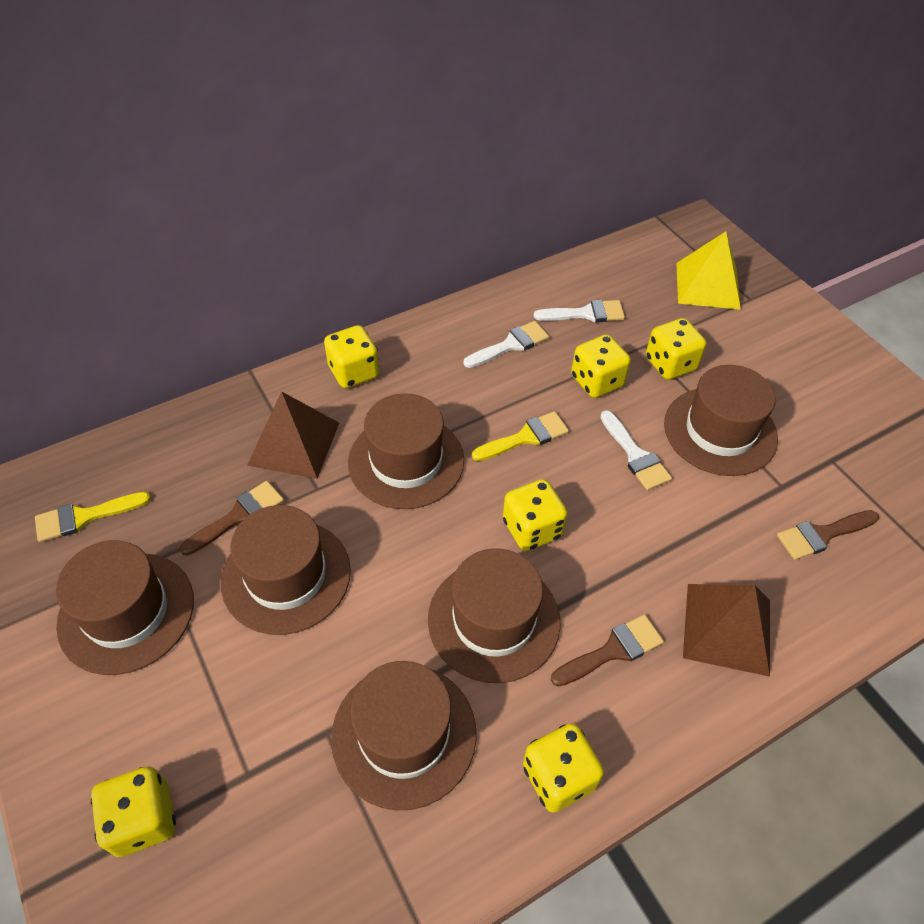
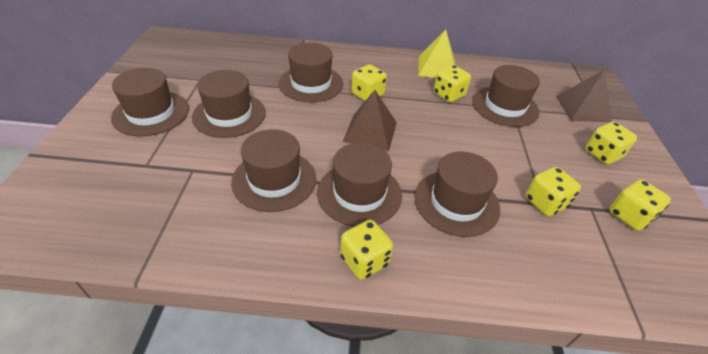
brown brush: [179,481,284,556] [551,614,664,687] [777,510,879,560] = 3 -> none = 0
brown hat: [56,540,194,675] [221,505,351,635] [331,661,477,810] [348,393,464,509] [428,548,561,683] [664,365,778,476] = 6 -> [111,68,189,137] [192,70,266,138] [231,129,316,212] [279,43,343,102] [317,142,402,227] [414,151,500,237] [472,65,540,127] = 7
white brush: [463,321,549,368] [533,300,625,323] [600,410,672,490] = 3 -> none = 0
yellow brush: [35,492,151,542] [472,411,569,461] = 2 -> none = 0

